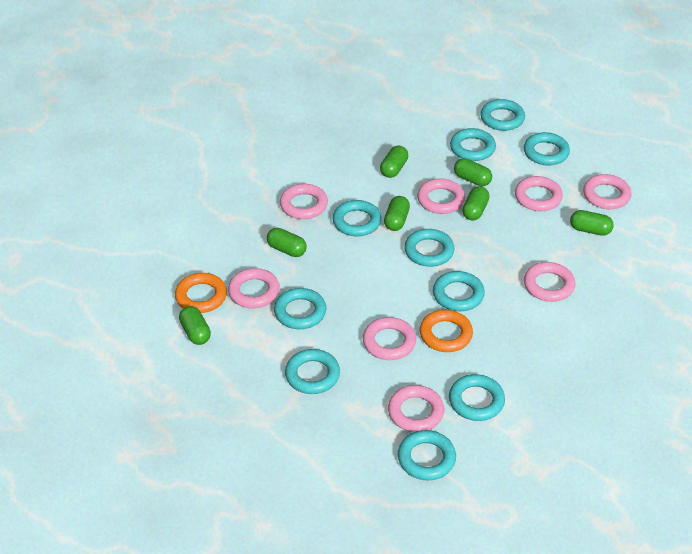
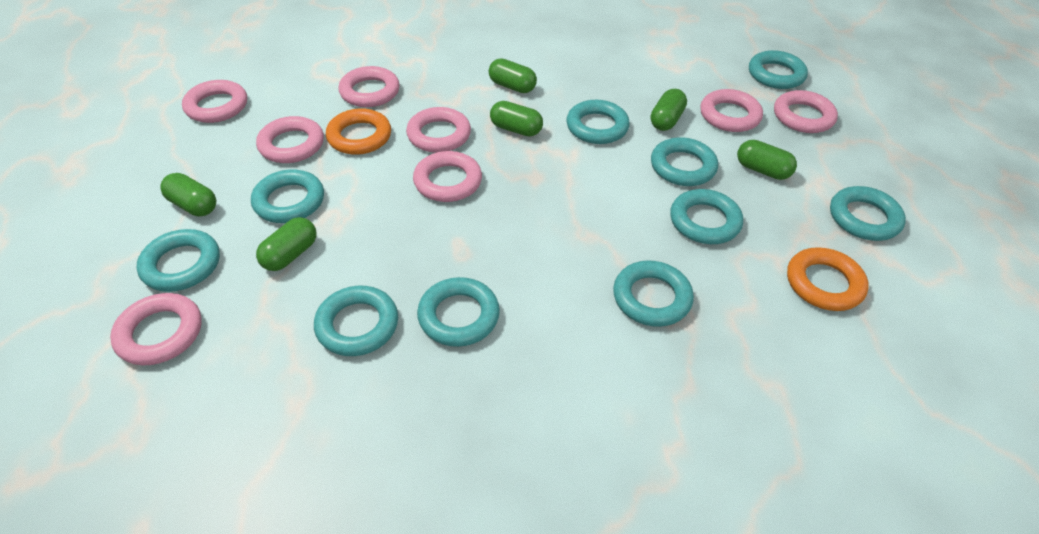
green capsule: [179,306,211,345] [267,228,307,257] [380,145,408,178] [384,196,410,231] [454,158,492,186] [462,186,489,221] [570,210,614,236] = 7 -> [160,173,216,216] [256,217,317,271] [489,59,537,93] [490,101,543,137] [651,89,687,131] [737,140,797,180] = 6

